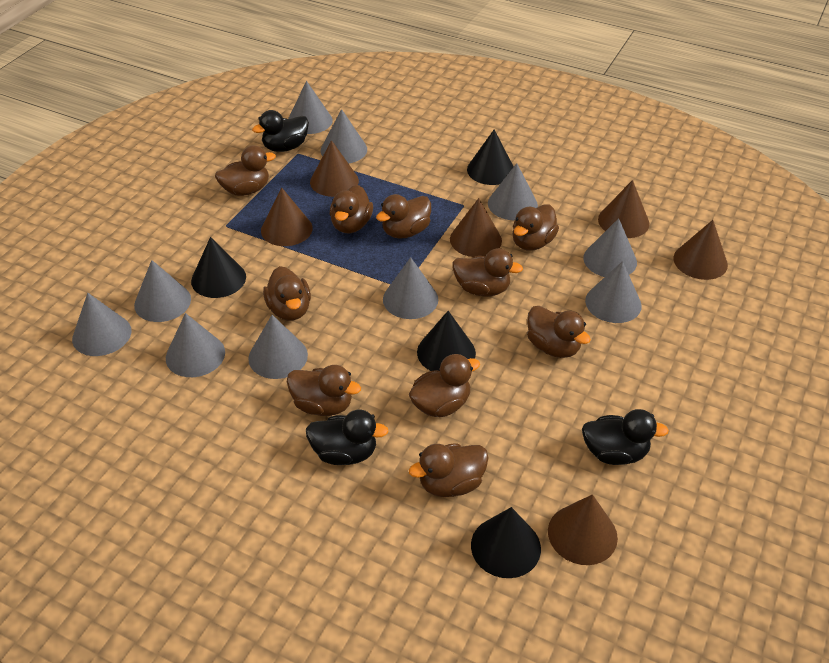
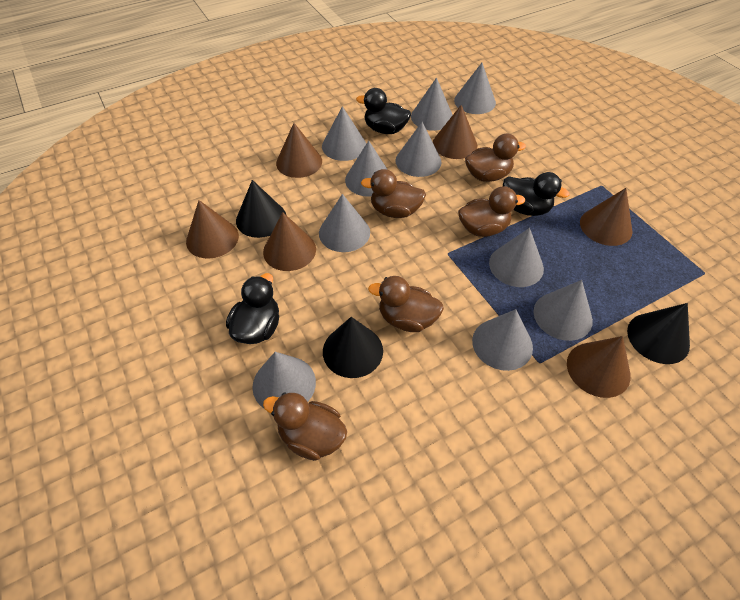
black cone: [191,237,246,298] [417,311,476,371] [467,130,514,185] [471,507,541,578] = 4 -> [236,180,286,238] [323,317,383,378] [627,303,690,364] = 3
brown duck: [215,145,276,196] [263,266,311,321] [287,365,361,416] [330,185,373,233] [376,194,431,239] [409,354,480,417] [409,443,489,497] [453,248,523,297] [512,204,559,251] [527,306,591,358] = 10 -> [263,392,347,461] [361,169,426,218] [368,276,444,332] [458,186,525,237] [465,134,526,182] = 5

